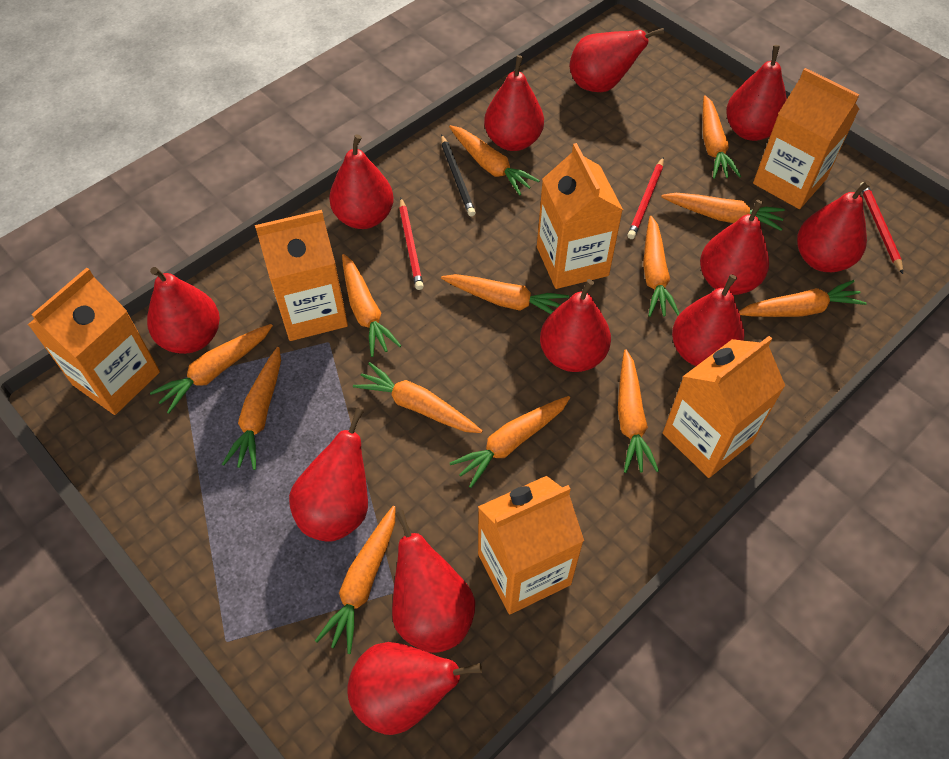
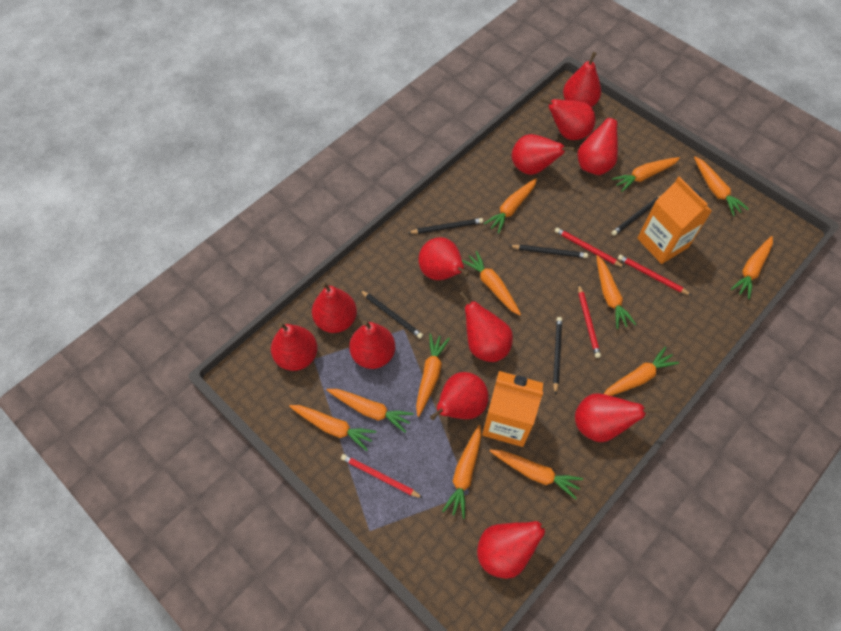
black pencil: [441,134,476,216] = 1 -> [360,290,423,339] [408,218,483,234] [510,244,588,258] [553,317,562,395] [611,196,660,236] = 5
orange carrot: [150,324,273,414] [222,347,281,470] [315,506,395,654] [342,254,401,357] [353,362,482,433] [441,274,569,314] [449,125,540,196] [450,396,570,488] [618,350,659,473] [643,216,679,317] [661,193,785,231] [703,95,741,179] [739,280,867,317] = 13 -> [289,405,376,451] [327,389,414,433] [416,334,450,417] [442,425,481,519] [462,251,521,315] [483,178,537,234] [490,450,583,500] [596,255,636,329] [604,347,679,396] [612,157,680,192] [694,156,748,216] [731,236,773,299] = 12
orange carton: [28,268,160,415] [255,210,348,341] [478,476,584,614] [537,143,623,289] [663,336,785,478] [753,68,860,209] = 6 -> [482,371,543,447] [637,177,712,264] = 2
red pencil: [399,198,424,290] [627,157,664,239] [860,182,903,274] = 3 -> [341,454,423,498] [555,227,624,267] [578,284,601,358] [618,255,691,295] = 4

